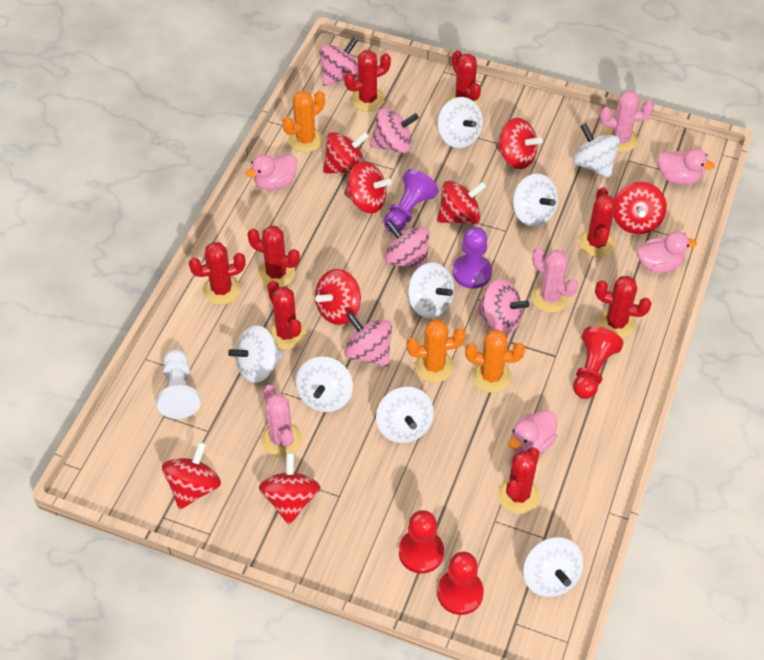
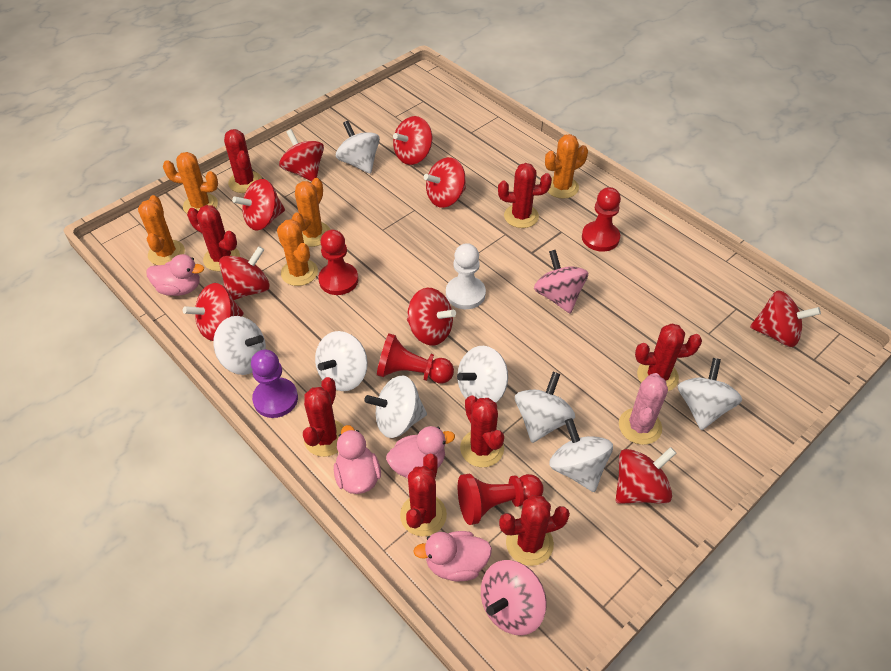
orange cactus: [283,90,325,152] [407,319,466,383] [465,329,525,393] = 3 -> [138,195,185,265] [163,152,218,213] [277,219,318,286] [292,178,330,247] [545,134,588,199] = 5
pink cactus: [261,385,302,457] [531,247,578,313] [600,90,654,152] = 3 -> [619,373,668,445] = 1
pink spinning top: [319,36,358,86] [344,312,392,367] [370,108,419,153] [384,220,429,269] [476,279,530,335] = 5 -> [481,560,547,635] [534,250,588,314] = 2
purple pawn: [384,169,438,232] [453,227,492,289] = 2 -> [251,350,298,418] = 1
red pawn: [399,510,444,573] [437,552,484,615] [573,326,624,399] = 3 -> [318,230,358,295] [377,333,454,383] [458,474,544,525] [582,187,621,252] = 4
red spinning top: [162,441,221,510] [259,453,321,525] [315,269,361,325] [323,132,369,174] [344,162,392,213] [437,181,487,225] [496,118,543,169] [614,182,667,234] = 8 -> [183,283,244,341] [219,246,270,300] [232,179,285,230] [279,129,324,181] [393,116,432,165] [407,288,456,346] [424,157,466,208] [616,447,676,504] [750,290,821,347] = 9

